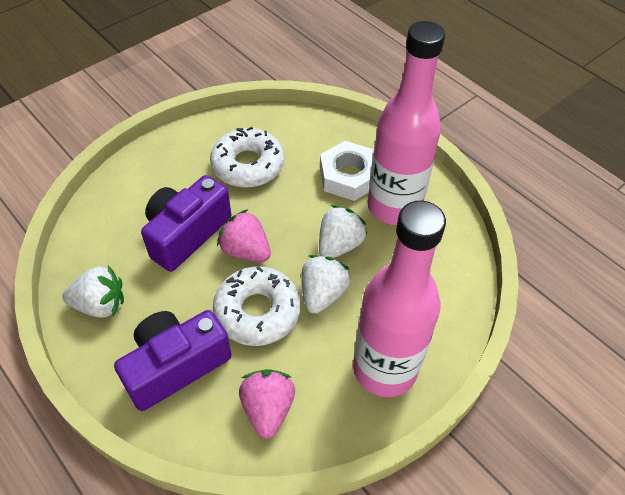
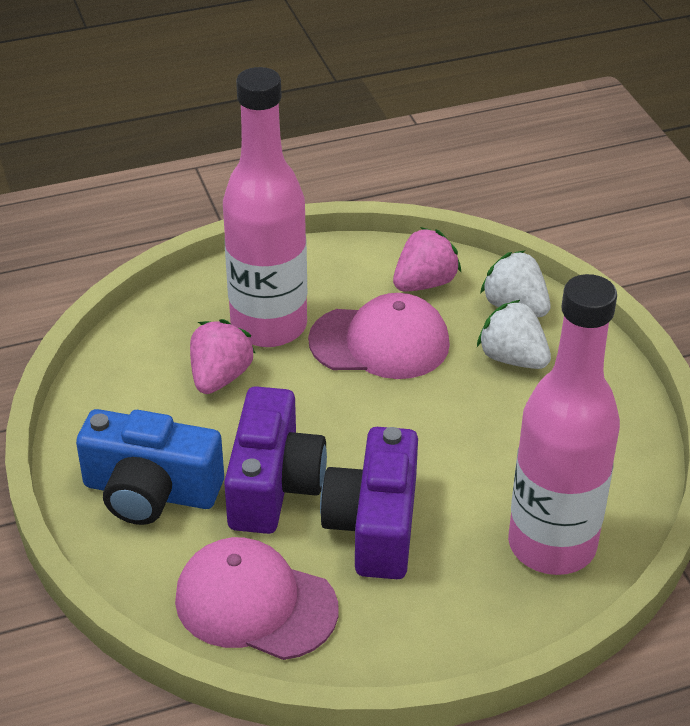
blue camera: none = 0 -> [76,409,224,525] = 1
pink cap: none = 0 -> [175,537,338,660] [308,293,450,379] = 2
white donut: [210,127,284,188] [213,266,301,346] = 2 -> none = 0
white nut: [320,141,374,201] = 1 -> none = 0
white strawberry: [62,265,124,318] [301,255,350,314] [319,205,368,258] = 3 -> [477,300,551,369] [480,250,551,317] = 2

